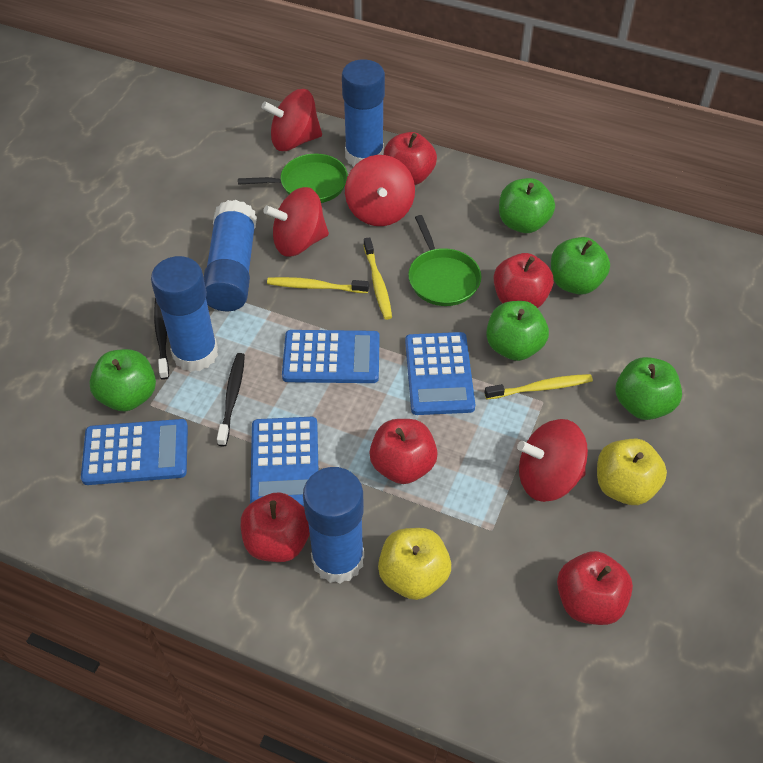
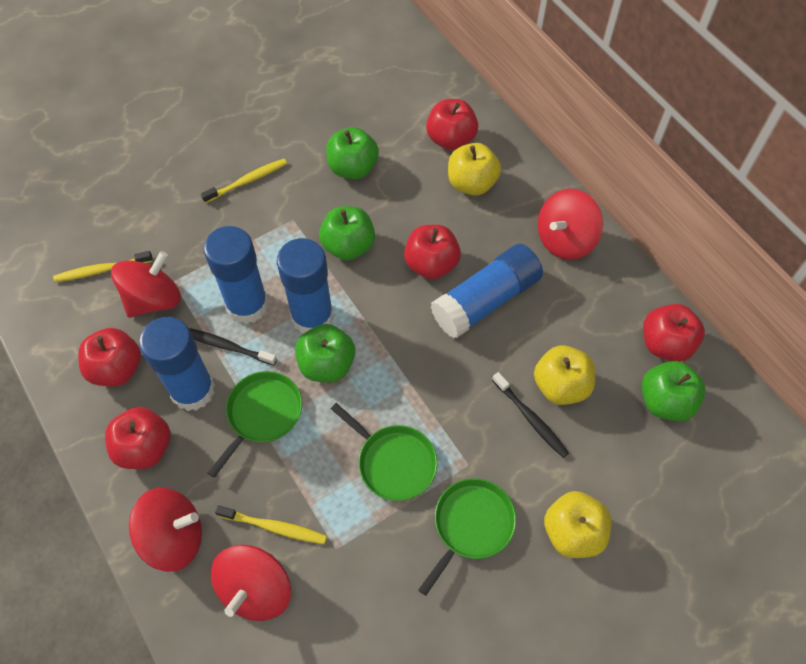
blue calculator: [81,419,188,485] [250,417,318,507] [282,330,380,383] [405,332,475,415] = 4 -> none = 0
green apple: [89,349,156,411] [486,301,549,361] [499,178,555,233] [551,237,610,295] [616,357,682,420] = 5 -> [295,324,355,382] [319,206,375,260] [326,127,379,179] [642,361,706,421] = 4
green pan: [238,154,348,203] [408,215,482,306] = 2 -> [208,371,302,478] [331,403,437,501] [418,478,516,596] = 3
yellow apple: [378,528,451,600] [597,439,667,505] = 2 -> [448,143,501,196] [534,345,595,405] [544,491,611,558] = 3

